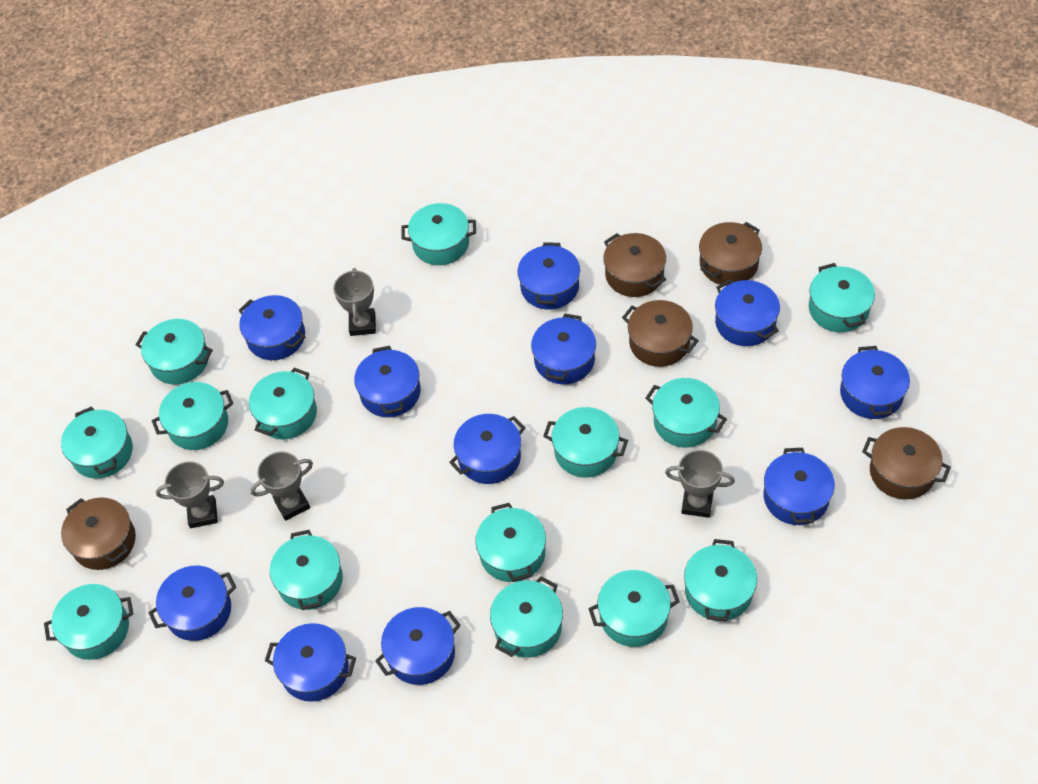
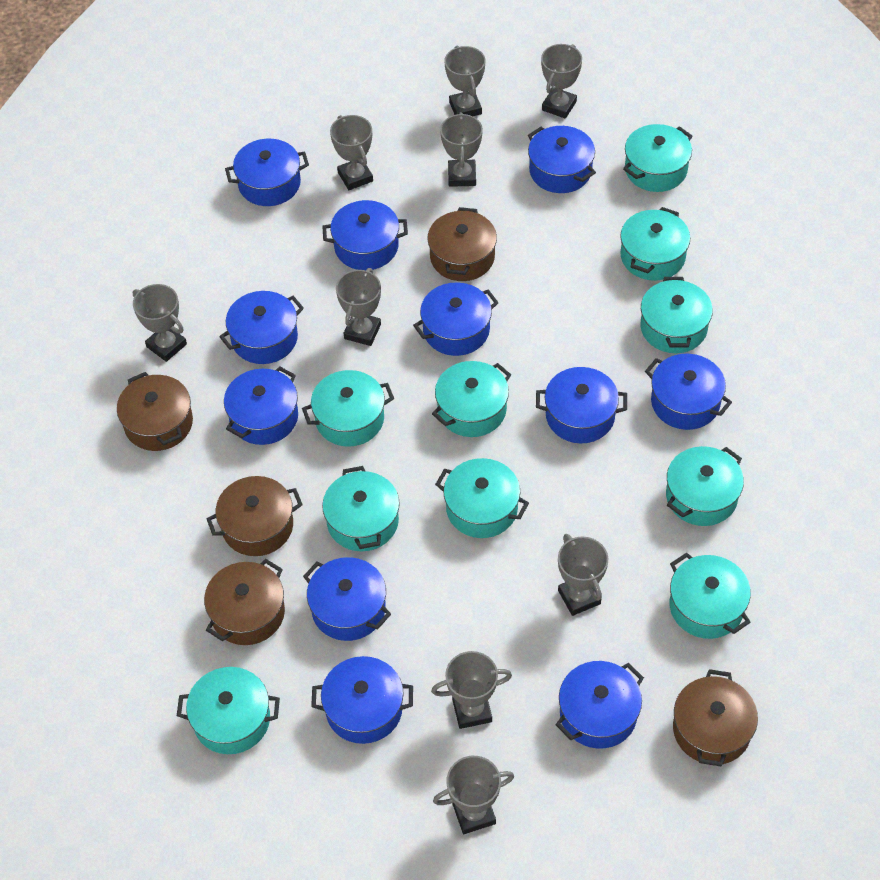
grey trophy: [156,461,224,528] [251,452,313,521] [333,268,376,336] [665,450,735,518] = 4 -> [133,284,187,362] [330,115,373,190] [336,268,381,346] [431,651,512,729] [433,756,514,834] [440,112,483,187] [444,46,485,116] [541,44,582,119] [558,534,608,616] = 9
turquoise pot: [44,584,133,660] [61,406,133,479] [136,319,213,384] [152,382,233,450] [249,368,317,439] [270,530,343,610] [401,203,476,265] [475,503,546,582] [490,577,563,658] [543,407,628,478] [588,570,680,647] [646,378,727,447] [684,539,757,621] [809,263,875,332] = 14 -> [177,667,280,754] [302,370,394,447] [322,466,400,551] [432,361,511,437] [435,458,529,538] [620,207,690,281] [623,124,693,192] [640,277,713,353] [666,446,744,526] [670,553,751,639] = 10

